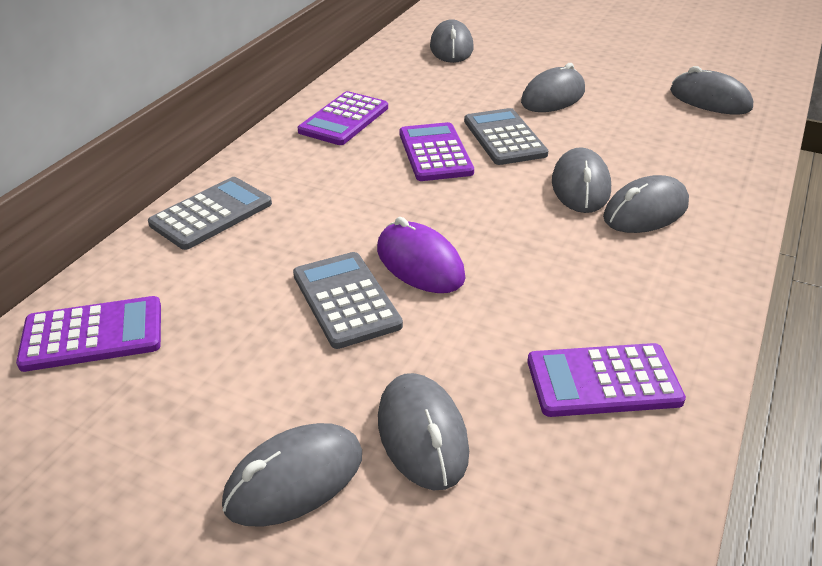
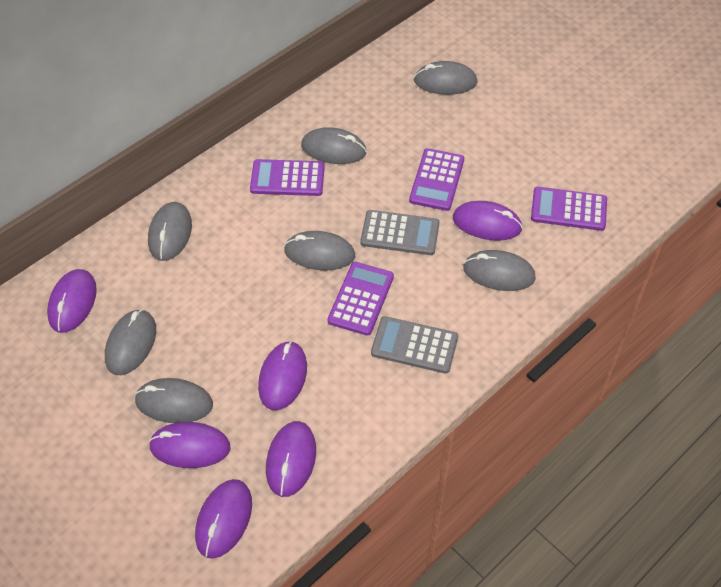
grey calculator: [148,177,272,250] [293,252,403,349] [464,108,549,165] = 3 -> [360,210,440,255] [371,316,458,374] = 2
purple mouse: [377,217,466,293] = 1 -> [47,269,97,333] [149,422,231,468] [195,479,252,559] [258,341,307,410] [266,421,316,497] [453,201,523,241] = 6

